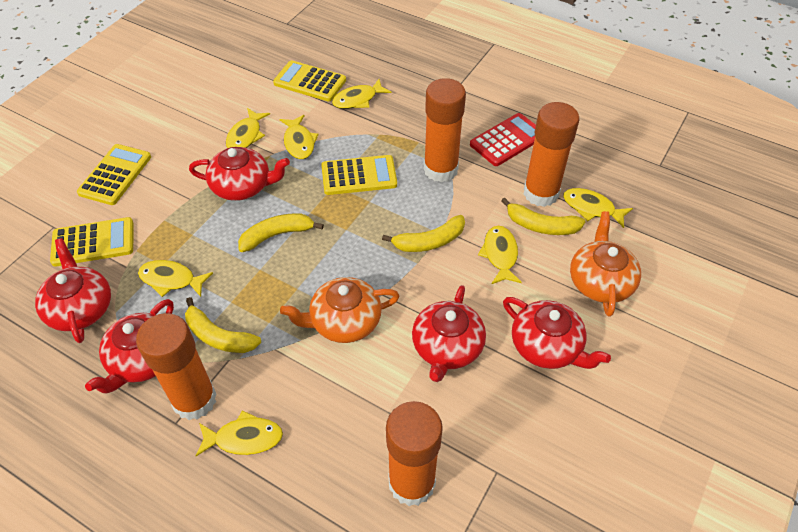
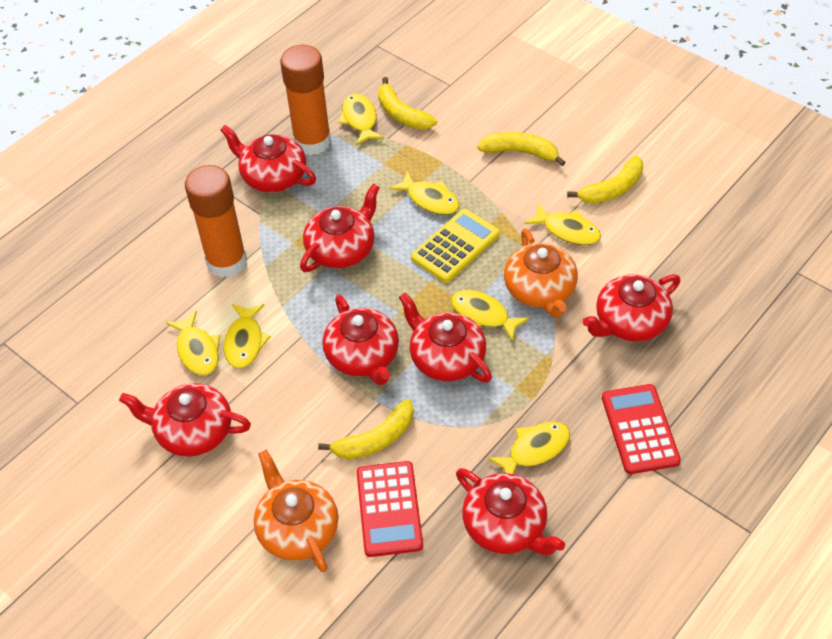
orange glue stick: [136,313,217,420] [386,401,443,506] [424,78,466,182] [523,102,580,207] = 4 -> [185,165,247,278] [280,45,331,155] = 2
red calculator: [470,113,536,166] = 1 -> [356,461,423,557] [602,384,681,474] = 2
red teapot: [35,238,111,343] [85,299,174,393] [189,147,290,201] [412,285,486,382] [503,297,611,369] = 5 -> [119,383,251,457] [220,125,316,193] [300,184,380,272] [322,295,399,385] [399,293,492,383] [456,468,565,555] [582,274,680,341] = 7
yellow calculator: [50,217,133,267] [77,144,151,205] [273,60,346,101] [321,155,397,195] = 4 -> [411,209,500,283] = 1

